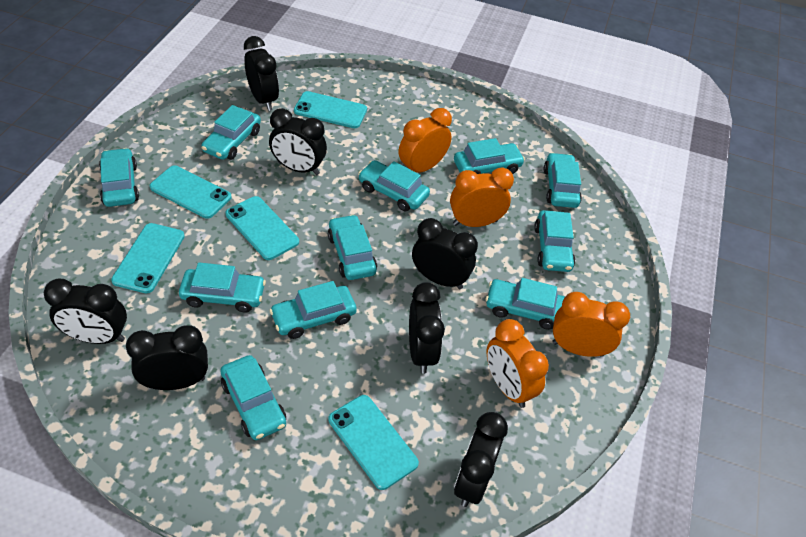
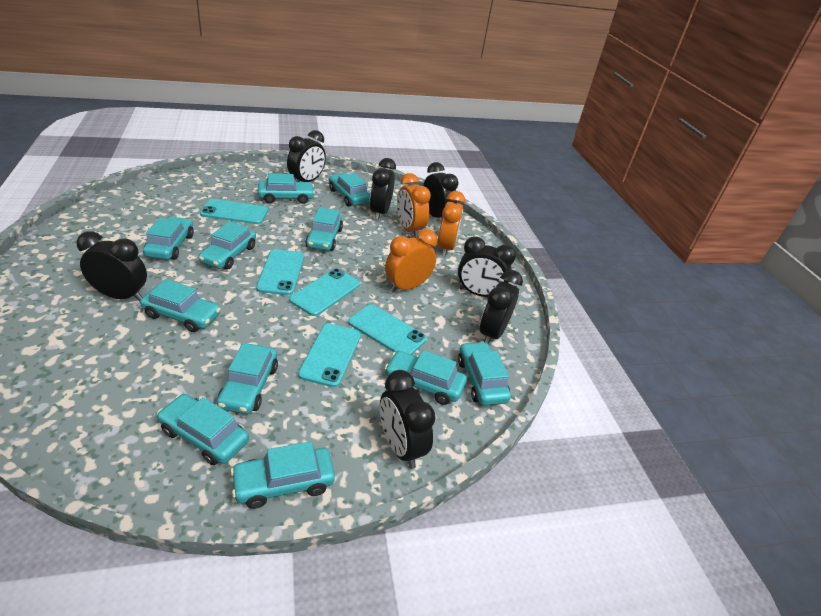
orange clock: [399,108,452,173] [450,167,514,227] [487,319,549,408] [553,292,630,357] = 4 -> [385,229,437,293] [397,173,431,238] [437,191,465,257] = 3

